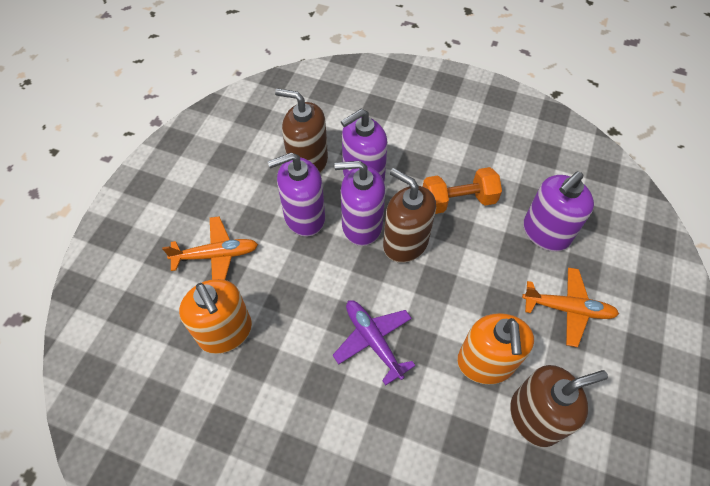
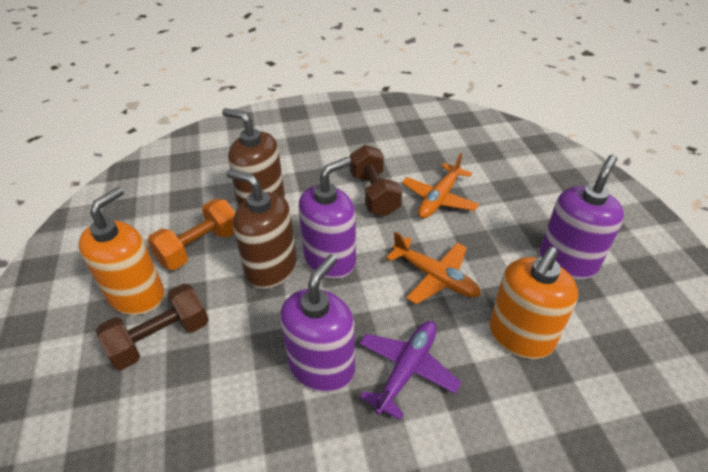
brown dumbbell: none = 0 -> [96,284,209,370] [349,145,402,216] = 2
brown soap dispenser: [275,88,328,173] [383,168,436,263] [510,365,608,447] = 3 -> [222,108,285,206] [226,169,297,289] = 2
purple soap dispenser: [268,152,325,237] [334,161,385,246] [341,109,388,182] [523,171,594,252] = 4 -> [280,254,355,392] [299,157,356,279] [539,155,624,279] = 3

